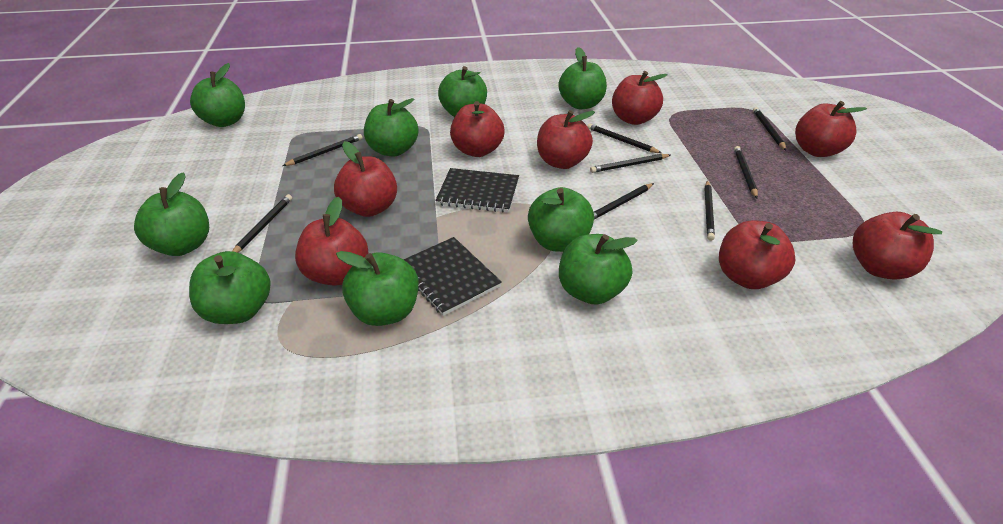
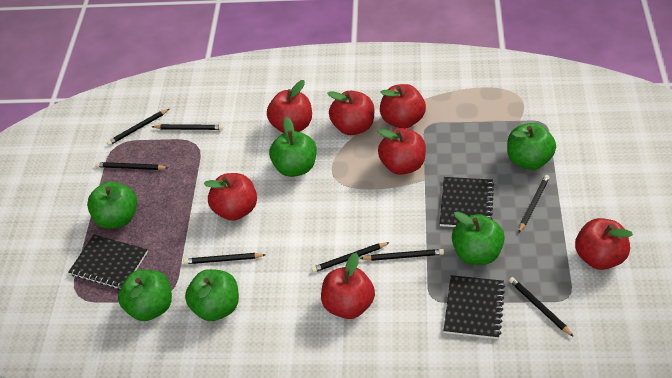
black notebook: [403,237,502,316] [435,168,519,213] = 2 -> [68,235,148,290] [439,177,494,227] [444,275,505,339] = 3
green apple: [134,172,209,256] [189,251,270,324] [190,63,245,127] [336,251,419,326] [364,98,419,157] [438,66,487,117] [528,187,594,252] [559,47,607,109] [559,234,638,305] = 9 -> [87,181,137,229] [118,270,172,321] [185,269,239,321] [269,117,317,177] [452,211,505,265] [507,123,556,170] = 6
red apple: [295,197,368,286] [334,141,397,217] [450,101,505,157] [537,110,595,169] [612,71,668,125] [719,220,795,289] [795,101,867,157] [853,212,942,279] = 8 -> [204,173,257,221] [267,80,312,133] [321,253,375,319] [327,91,374,135] [378,128,426,175] [380,84,426,129] [575,218,633,270] = 7

